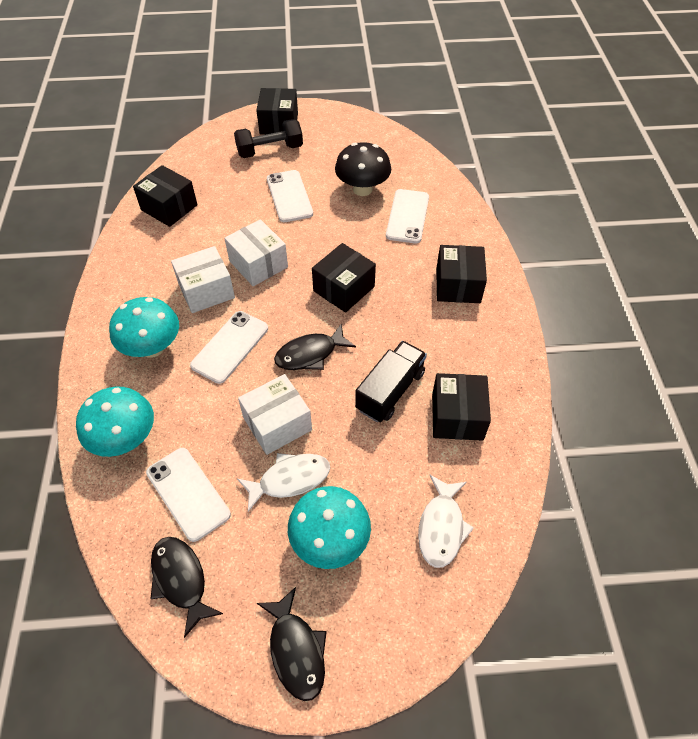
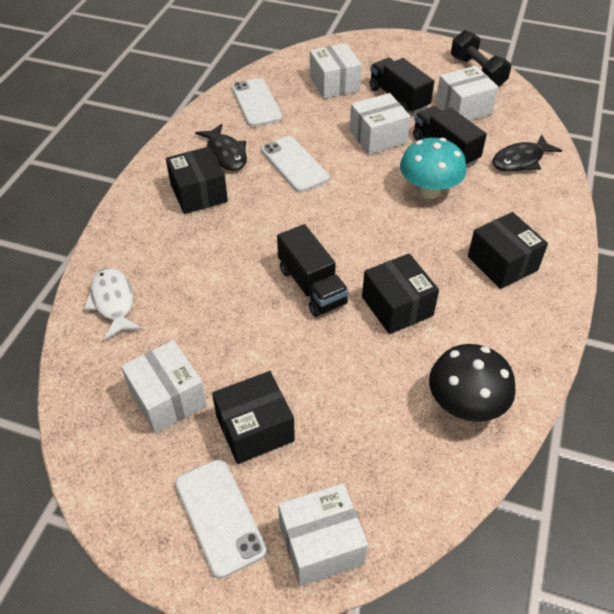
black box: [133,165,197,227] [256,88,298,135] [312,243,376,313] [432,373,491,441] [436,245,487,303] = 5 -> [166,147,228,214] [212,371,295,464] [362,253,439,334] [468,212,548,289] = 4
black fish: [151,537,223,638] [257,587,327,701] [274,323,356,370] = 3 -> [195,124,247,171] [493,134,562,172] = 2
black truck: [355,341,427,422] = 1 -> [277,224,349,317] [369,58,434,114] [413,106,487,167] = 3
turquoise mushroom: [76,386,154,457] [109,297,179,358] [288,486,371,569] = 3 -> [400,138,467,199] = 1
white box: [171,246,235,313] [224,219,288,286] [238,374,312,455] = 3 -> [121,340,207,433] [278,483,368,586] [310,43,362,99] [350,93,411,154] [436,66,498,121] = 5
white fish: [237,453,330,512] [418,475,474,568] = 2 -> [84,268,142,340] = 1
white phone: [146,448,231,542] [190,311,268,384] [267,170,313,222] [386,189,429,244] = 4 -> [175,459,267,578] [232,78,282,127] [261,136,330,192] = 3

